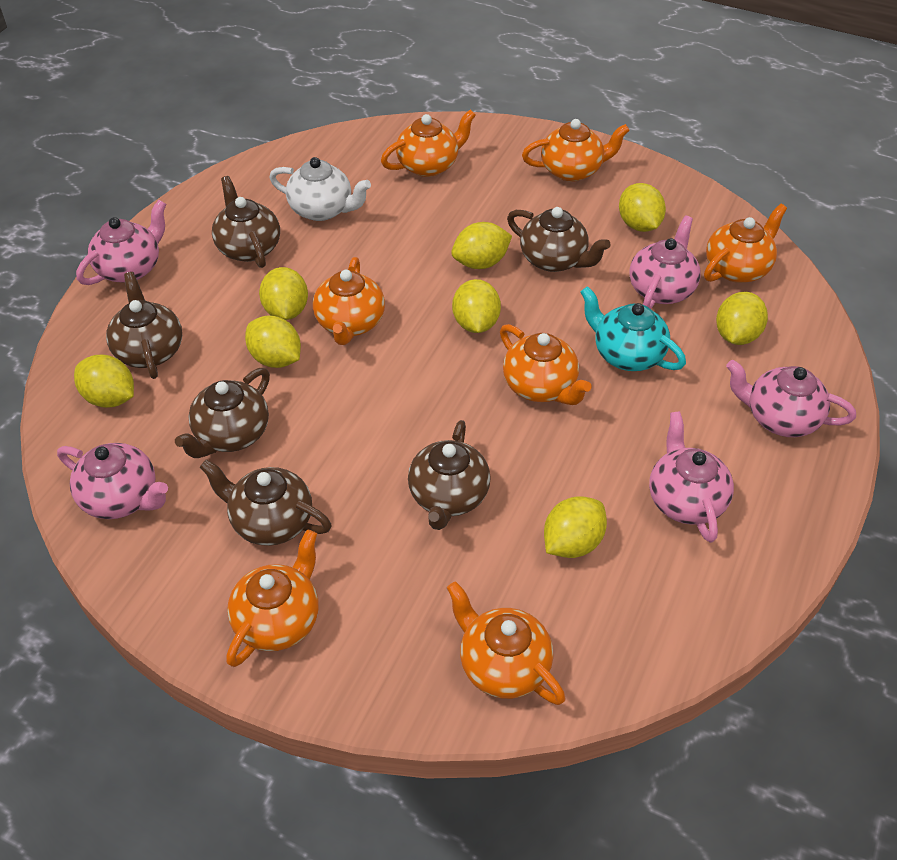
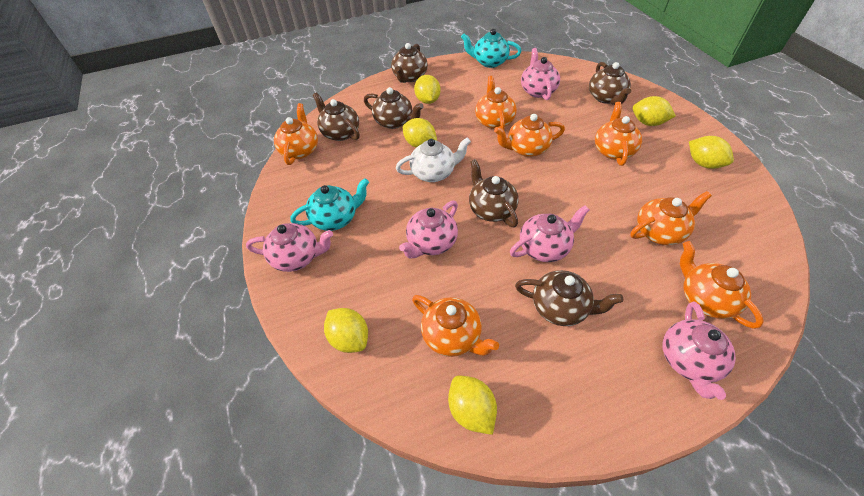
turquoise teapot: [580,286,686,371] = 1 -> [290,178,369,231] [461,29,522,68] = 2
yellow lemon: [74,355,134,408] [245,316,301,368] [259,267,308,320] [451,222,512,269] [452,279,501,333] [544,496,607,558] [619,183,666,232] [716,292,768,345] = 8 -> [324,308,368,353] [403,118,437,148] [414,75,441,104] [448,376,497,435] [633,96,676,126] [689,136,734,169] = 6

